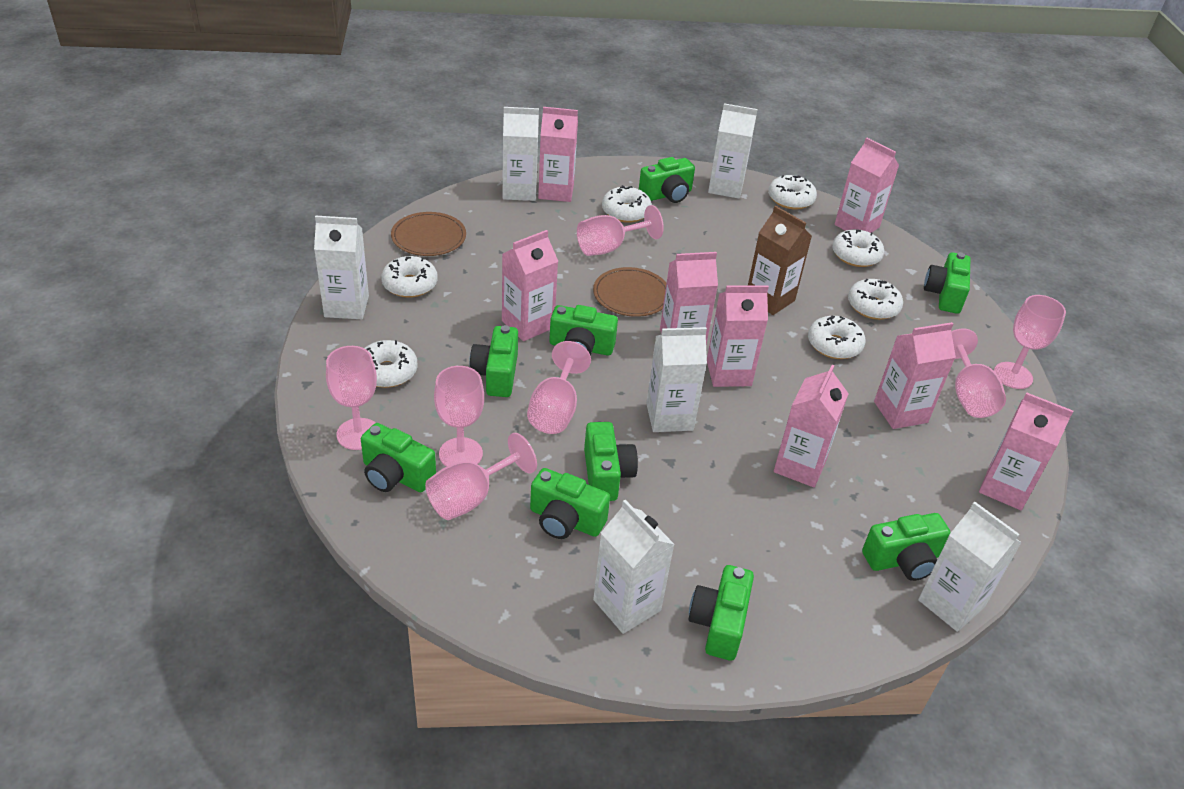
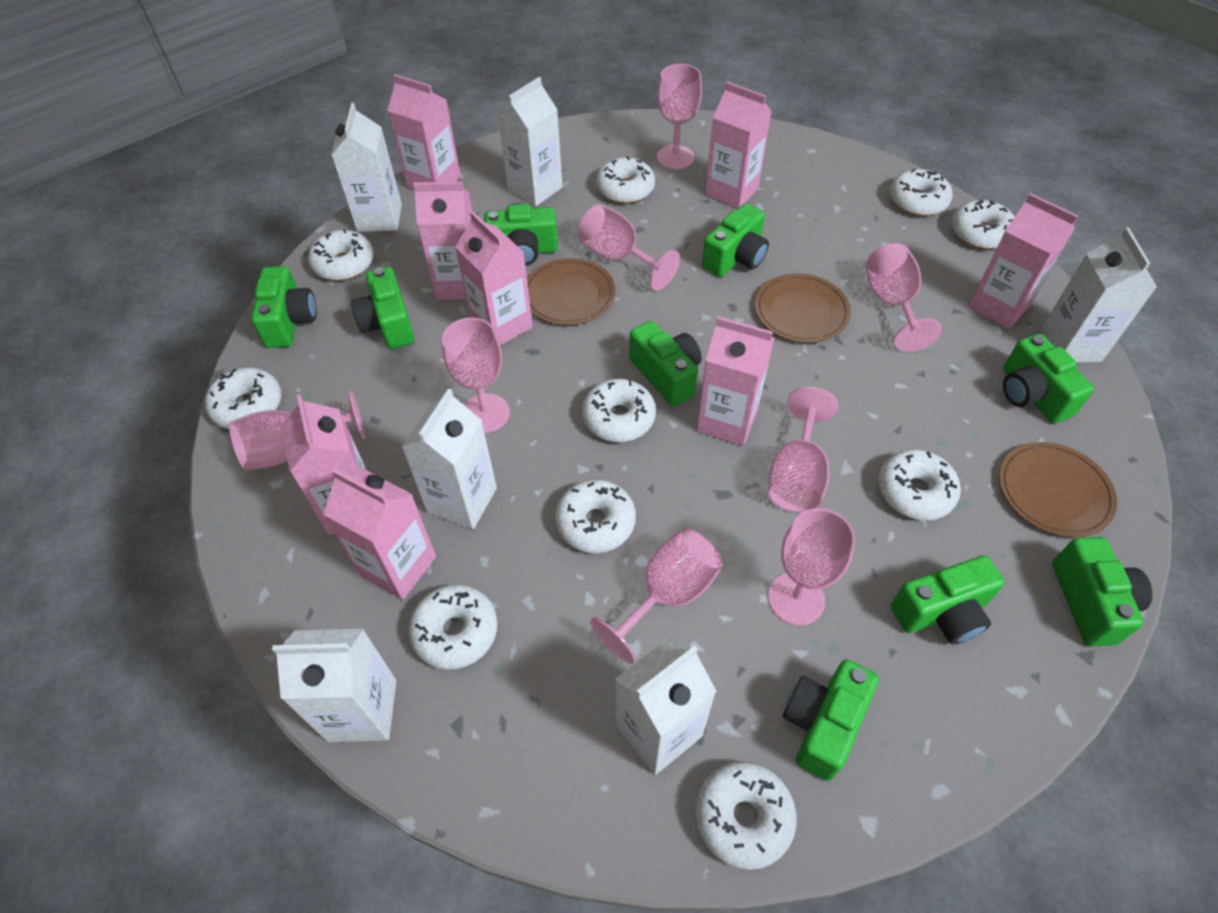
brown carton: [748,206,812,315] = 1 -> none = 0
brown plate: [391,212,466,256] [593,267,666,317] = 2 -> [527,258,616,325] [755,273,851,343] [999,442,1117,538] = 3
pink goblet: [326,346,377,450] [425,433,537,520] [434,366,484,467] [527,341,591,434] [577,205,664,256] [951,329,1006,418] [994,295,1066,389] = 7 -> [229,391,366,470] [442,317,510,433] [578,204,680,291] [590,528,723,664] [657,64,702,169] [768,387,838,513] [768,508,855,626] [866,243,943,352] = 8
white donut: [364,340,418,388] [381,256,438,298] [602,185,652,223] [768,175,817,210] [808,315,866,359] [832,229,884,267] [848,279,903,320] = 7 -> [205,368,281,429] [308,229,373,281] [409,585,497,670] [555,479,636,553] [582,379,656,442] [596,156,655,203] [695,761,796,870] [878,449,961,520] [890,169,952,216] [951,200,1014,249] = 10

